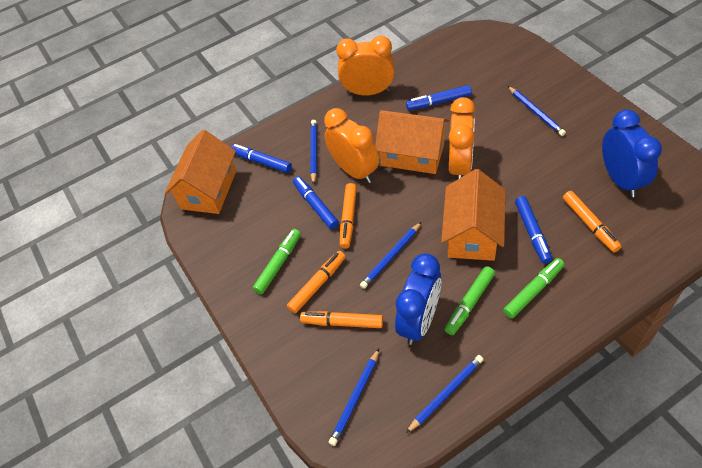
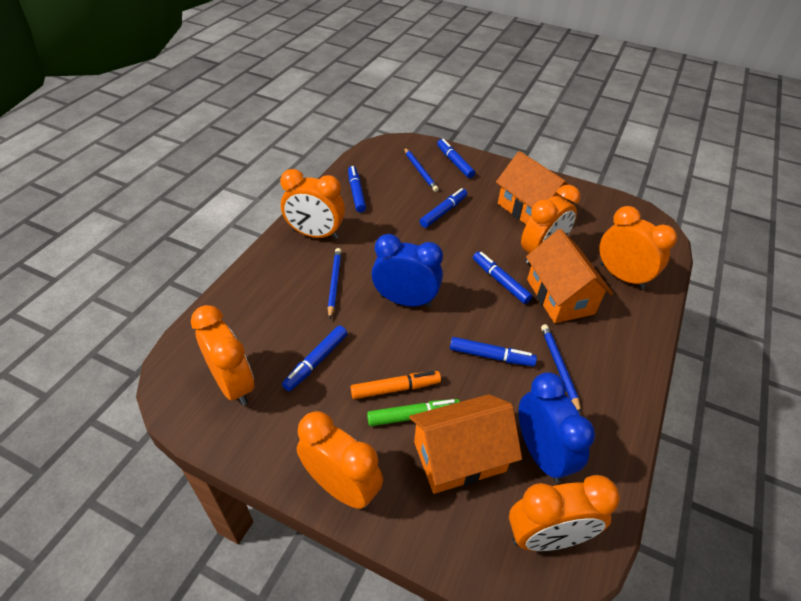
blue marker: [231,144,292,173] [293,176,339,229] [406,85,472,110] [515,196,552,264] = 4 -> [282,325,347,391] [348,166,366,213] [420,188,467,228] [437,139,475,178] [450,337,537,366] [473,251,532,304] = 6
blue pencil: [311,120,317,185] [329,349,379,446] [360,222,421,289] [406,355,484,433] [508,86,566,136] = 5 -> [328,248,342,319] [404,148,439,192] [541,324,581,414] = 3
green marker: [253,229,301,294] [444,266,495,335] [503,258,564,319] = 3 -> [367,399,460,426] = 1
orange clock: [324,108,379,183] [336,35,395,95] [449,97,475,180] = 3 -> [191,305,254,406] [280,169,345,239] [297,411,383,509] [509,475,620,551] [521,185,580,264] [599,206,677,289] = 6
orange marker: [287,251,346,313] [300,311,383,328] [340,183,357,249] [563,191,622,252] = 4 -> [351,371,441,399] = 1

